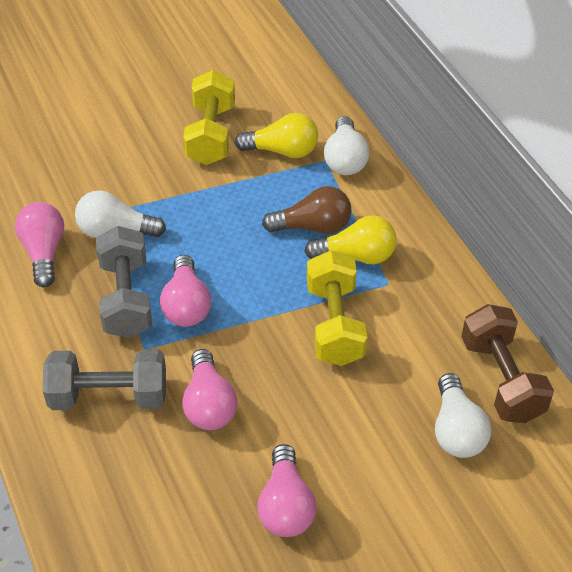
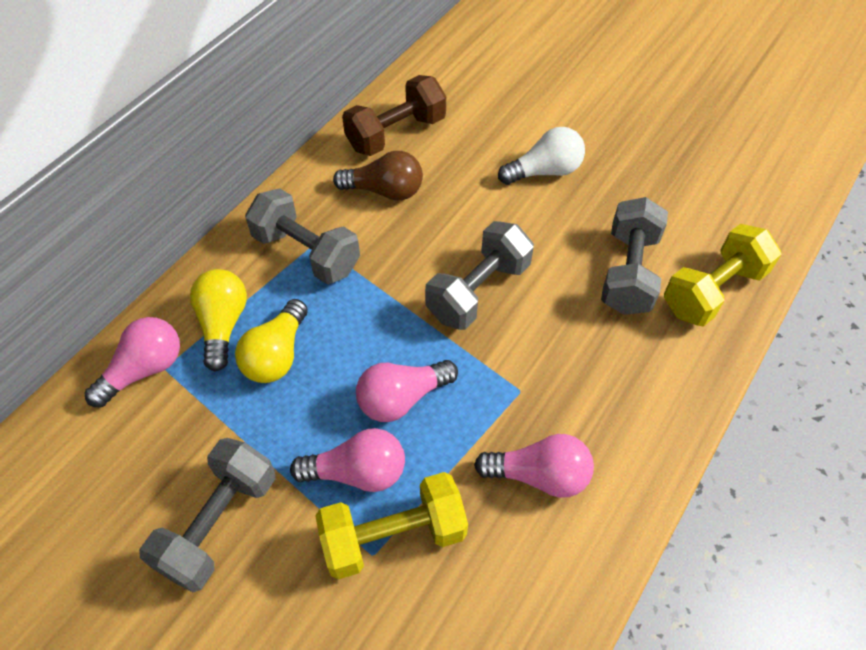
grey dumbbell: [43,349,166,410] [96,226,152,338] = 2 -> [139,438,276,592] [245,188,360,284] [425,221,534,330] [601,197,668,315] = 4
white light bulb: [75,190,166,238] [324,116,369,175] [435,373,491,458] = 3 -> [498,127,585,185] = 1

